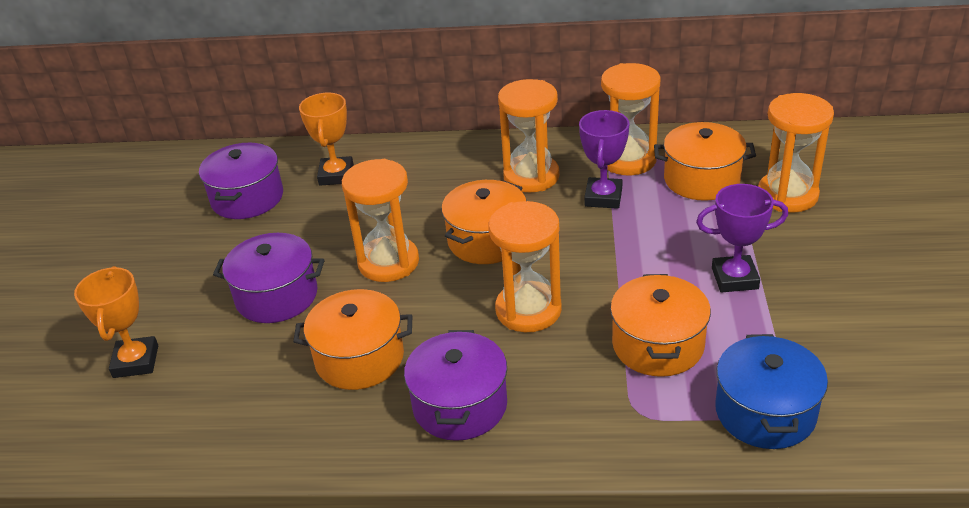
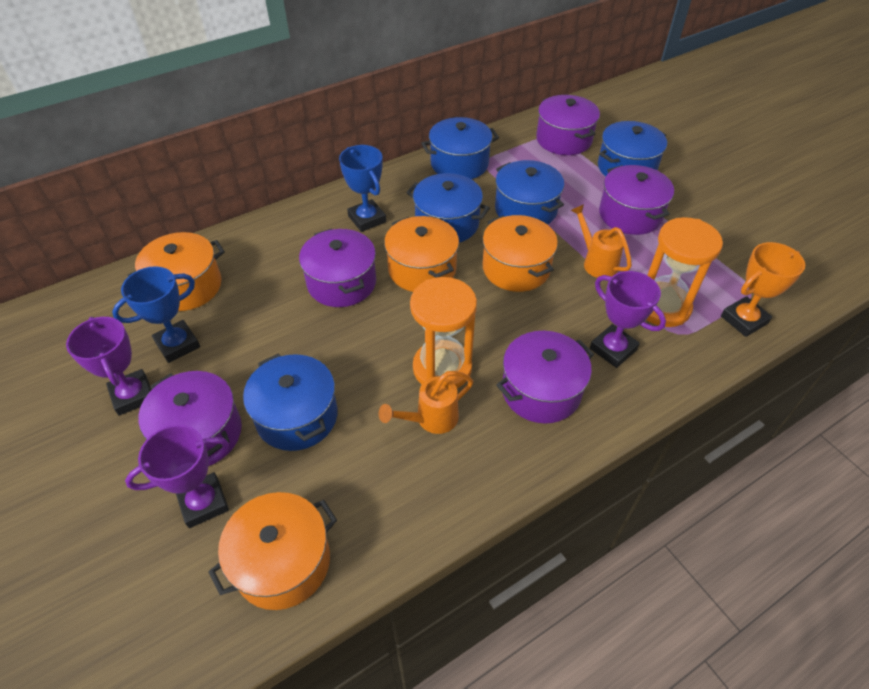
blue pot: [715,334,828,449] = 1 -> [243,354,338,451] [406,173,490,243] [421,117,499,179] [495,160,564,225] [598,121,667,176] = 5
blue trophy: none = 0 -> [112,266,200,363] [339,145,386,232] = 2
orange hourglass: [342,159,419,282] [488,201,562,332] [498,79,560,193] [601,63,660,175] [758,93,834,213] = 5 -> [410,277,477,388] [646,217,723,327] = 2
orange trophy: [74,266,158,378] [299,93,354,186] = 2 -> [721,242,805,337] = 1
orange watering can: none = 0 -> [378,371,473,434] [570,204,632,277] = 2
purple pot: [199,143,283,219] [213,233,324,323] [404,330,507,441] = 3 -> [138,371,242,466] [299,228,376,307] [496,331,594,424] [536,95,600,155] [599,165,674,235] = 5
purple trophy: [579,110,629,209] [696,184,788,293] = 2 -> [66,317,151,416] [125,425,229,528] [590,271,666,368] = 3

